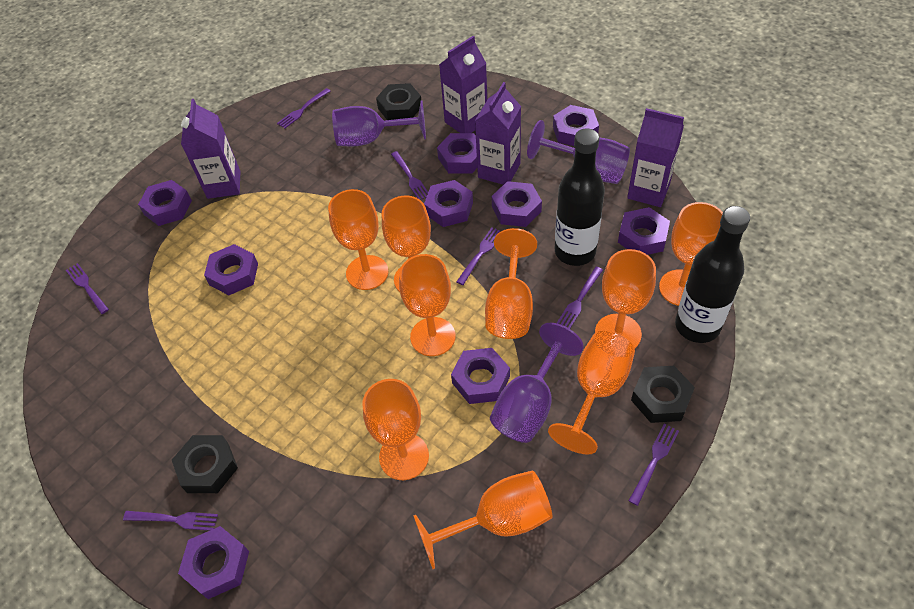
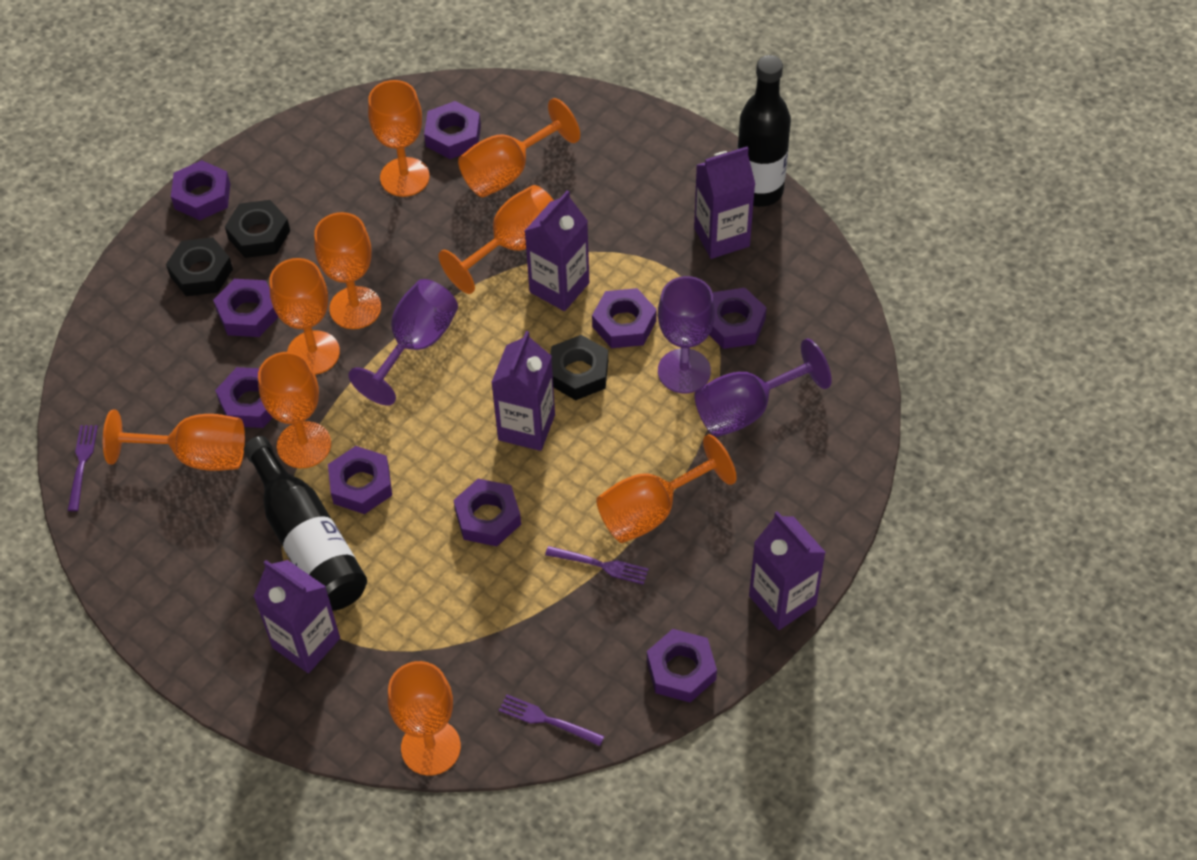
purple carton: [181,99,240,199] [439,36,487,133] [475,82,521,185] [627,108,684,207] = 4 -> [253,560,340,673] [491,331,555,451] [525,190,589,311] [694,147,755,259] [749,511,826,630] = 5
purple fork: [66,263,109,314] [123,511,218,531] [277,88,331,129] [391,151,428,200] [456,227,500,285] [557,267,603,329] [629,424,679,506] = 7 -> [68,425,98,511] [499,694,604,746] [545,546,649,585] = 3

